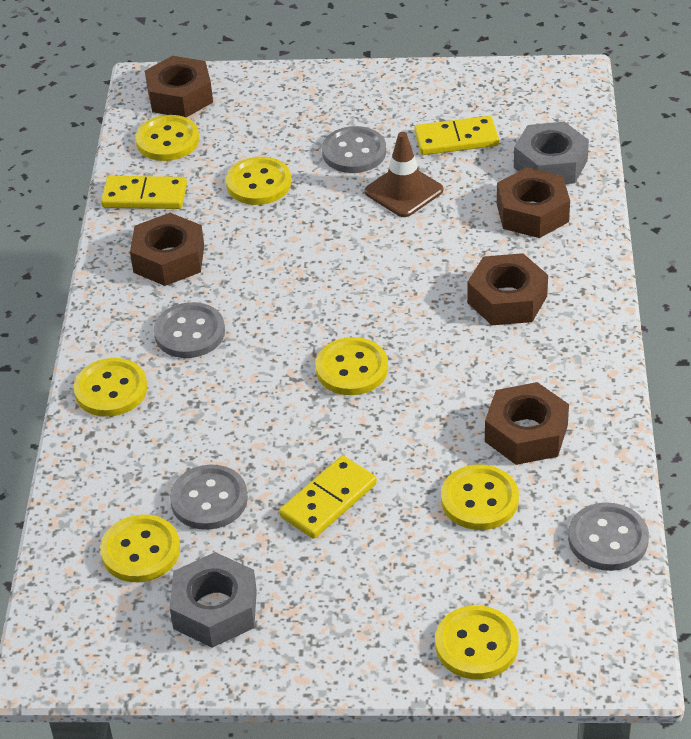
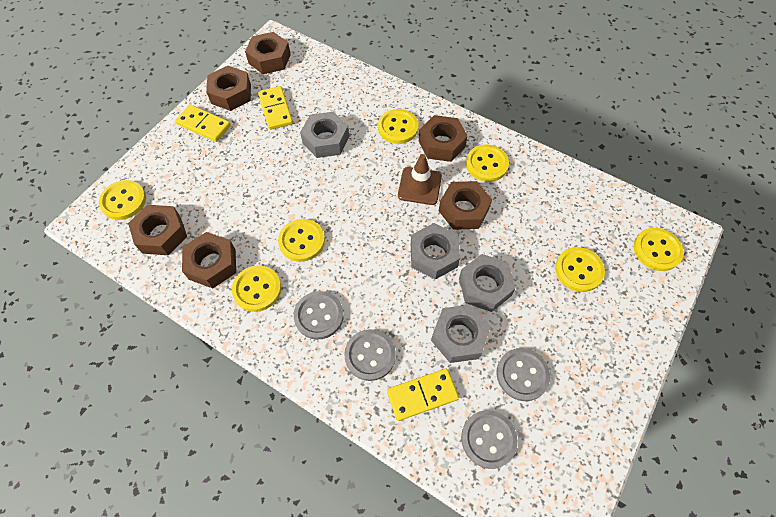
brown nut: [130,213,204,286] [145,56,213,117] [467,253,548,325] [485,382,569,465] [497,167,570,238] = 5 -> [128,205,187,255] [182,232,236,288] [206,66,251,111] [245,32,291,74] [419,115,468,162] [439,181,492,230] = 6
grey nut: [170,552,257,648] [514,122,589,184] = 2 -> [300,112,349,158] [411,223,460,280] [431,305,491,363] [459,254,516,312] = 4

